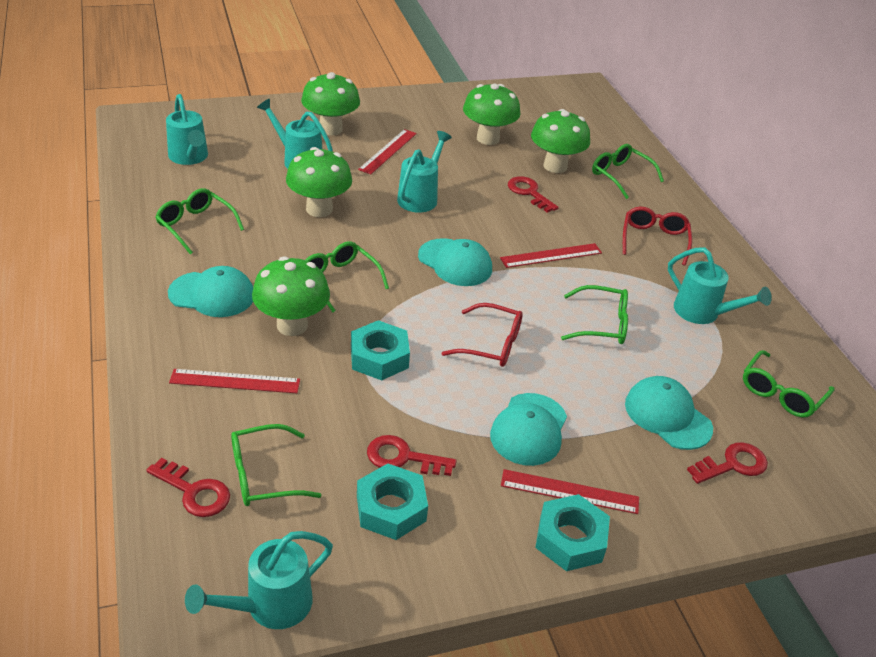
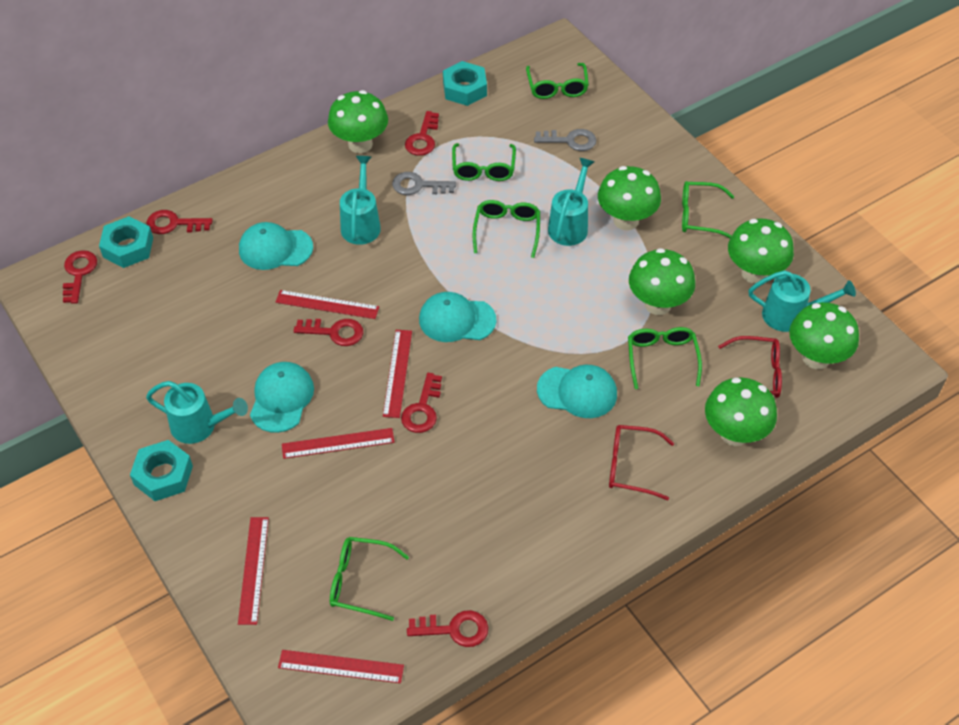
green mushroom: [252,256,330,336] [286,147,352,217] [301,72,360,136] [463,84,520,145] [531,109,590,173] = 5 -> [328,90,388,153] [598,166,661,230] [629,248,695,315] [705,377,777,446] [728,218,794,284] [789,302,859,369] = 6
grey key: none = 0 -> [392,172,456,195] [534,129,596,151] = 2
red key: [146,458,230,517] [367,435,456,476] [508,176,559,213] [687,442,768,484] = 4 -> [63,250,97,304] [146,210,213,234] [294,319,363,346] [401,373,442,433] [405,111,439,156] [407,610,489,647] = 6
red ruler: [169,369,300,393] [358,129,417,174] [500,243,602,268] [501,469,639,514] = 4 -> [238,517,269,625] [276,290,379,319] [278,650,404,684] [282,428,395,459] [383,330,412,418] = 5
turquoise watering can: [166,94,208,165] [185,531,333,629] [257,99,333,169] [397,131,452,213] [668,247,772,324] = 5 -> [146,381,248,444] [340,156,381,245] [548,158,594,246] [749,270,856,332] = 4

